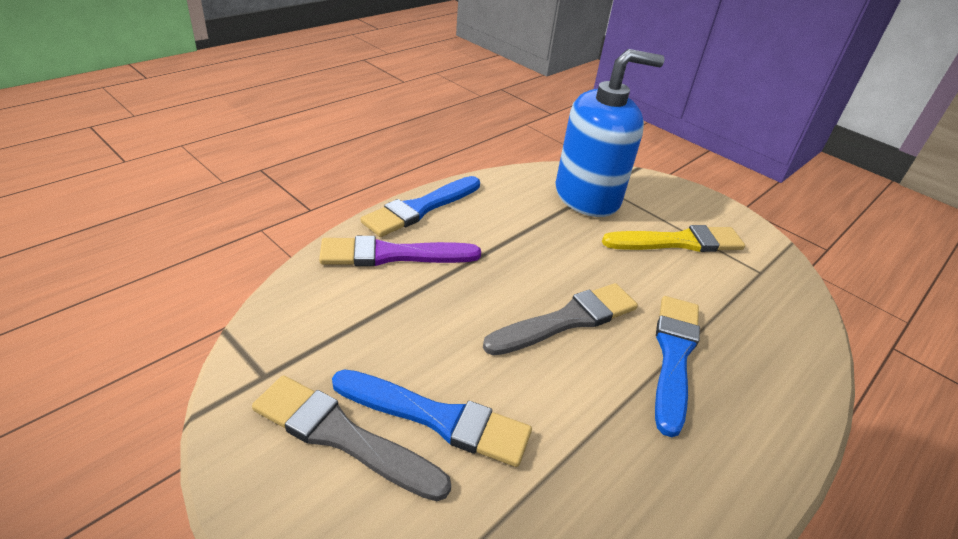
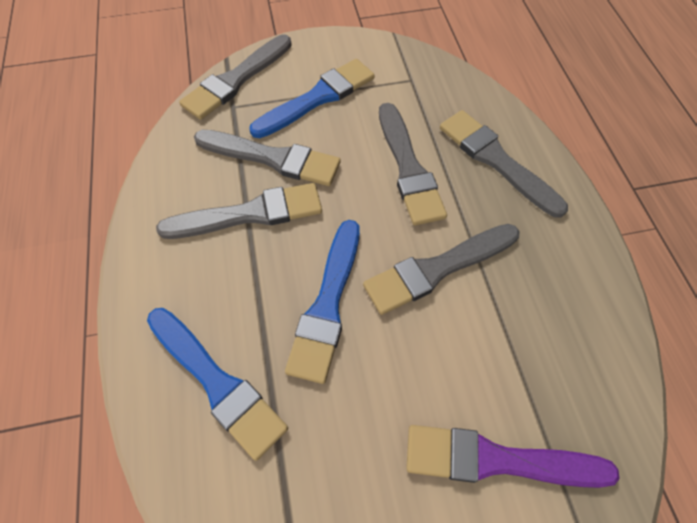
blue soap dispenser: [555,49,665,217] = 1 -> none = 0
grey brush: [252,375,451,501] [483,283,638,356] = 2 -> [156,183,322,239] [179,35,292,120] [194,130,341,186] [363,224,520,315] [379,103,447,226] [440,110,568,218] = 6
yellow brush: [602,225,745,252] = 1 -> none = 0

